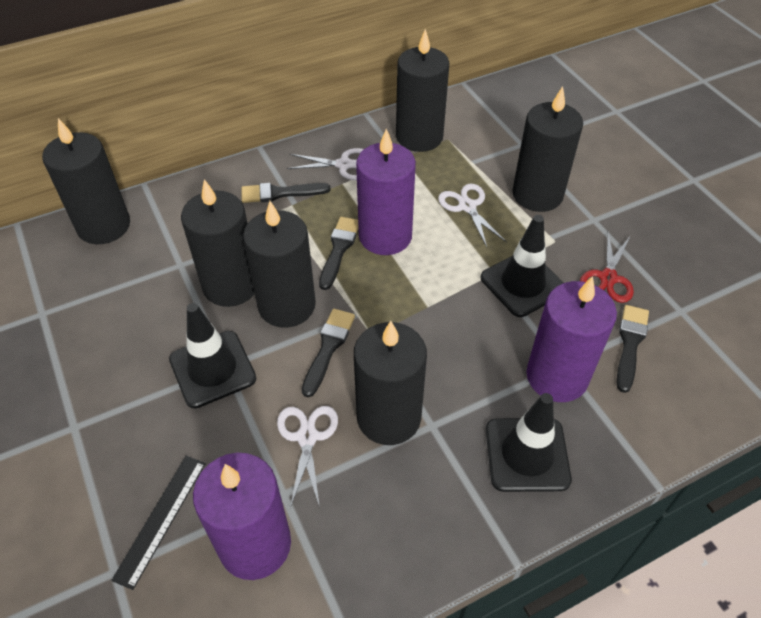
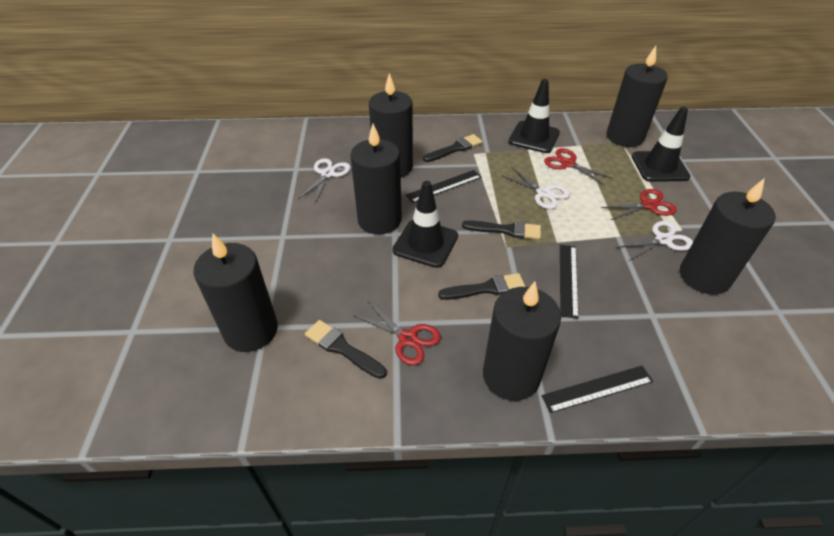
black ruler: [111,456,206,590] = 1 -> [406,170,482,203] [541,366,653,413] [560,245,579,319] = 3
purple candle: [193,453,291,580] [356,129,416,255] [526,276,617,402] = 3 -> none = 0
red scissors: [580,233,634,303] = 1 -> [354,301,441,365] [544,148,613,186] [601,189,677,220] = 3

